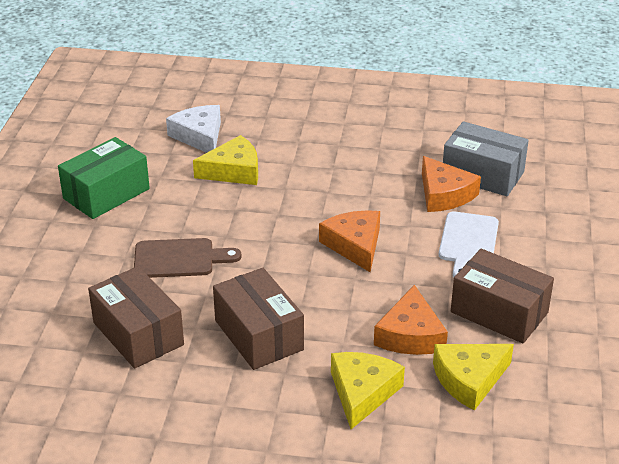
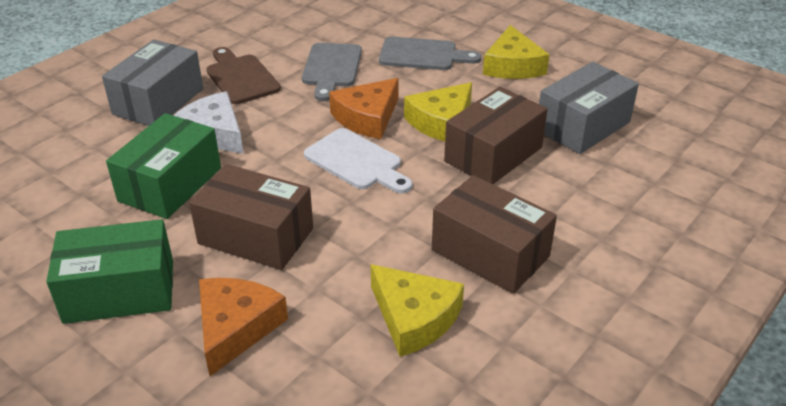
green box: [58,137,150,219] = 1 -> [46,219,173,324] [106,113,221,219] = 2
grey box: [443,121,529,196] = 1 -> [102,39,203,126] [539,62,639,154] = 2
grey cutting board: none = 0 -> [302,43,362,101] [379,37,481,70] = 2
orange cheese: [319,210,380,272] [374,285,448,355] [422,156,481,212] = 3 -> [199,278,288,376] [329,78,399,139] = 2

